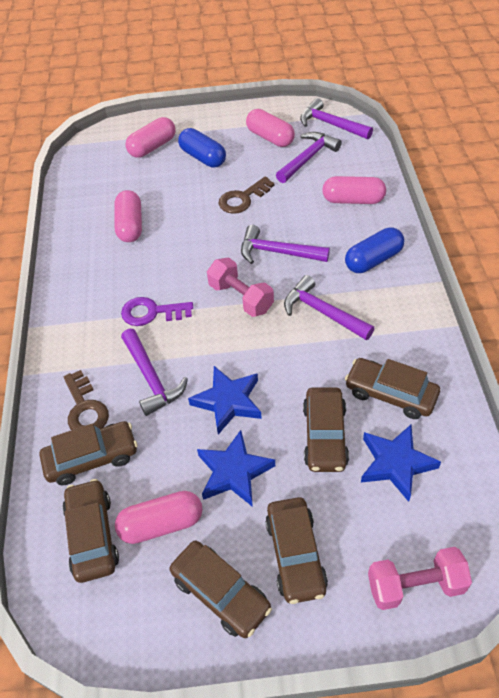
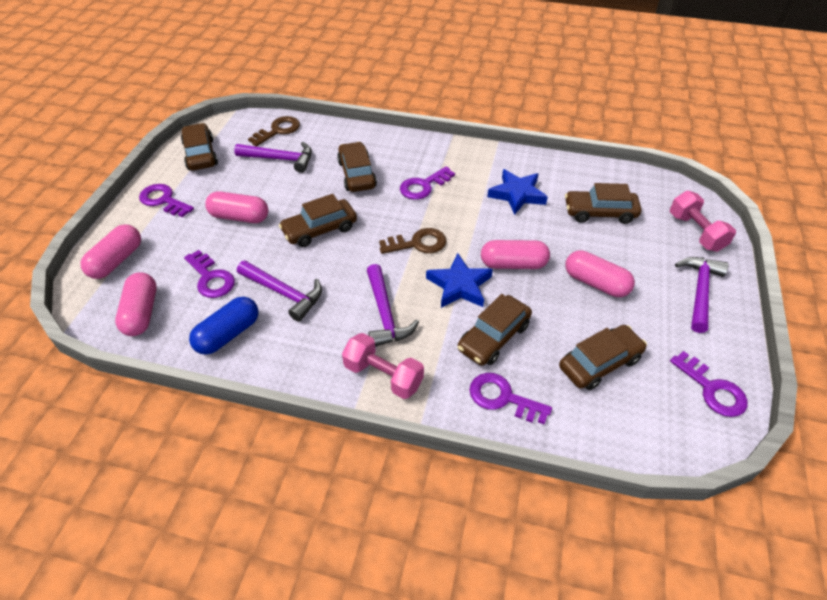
blue capsule: [178,128,226,168] [345,227,404,273] = 2 -> [189,297,259,355] = 1
blue star: [188,366,262,435] [197,430,275,507] [361,425,441,502] = 3 -> [426,253,493,308] [487,169,548,215] = 2
purple hammer: [121,329,188,416] [241,225,330,264] [276,132,342,183] [284,275,375,340] [300,98,373,139] = 5 -> [234,142,312,173] [237,260,322,322] [367,264,419,347] [675,257,729,333] = 4
purple key: [121,297,193,326] = 1 -> [139,184,194,217] [184,250,235,298] [400,166,455,200] [469,373,552,424] [670,351,748,417] = 5

